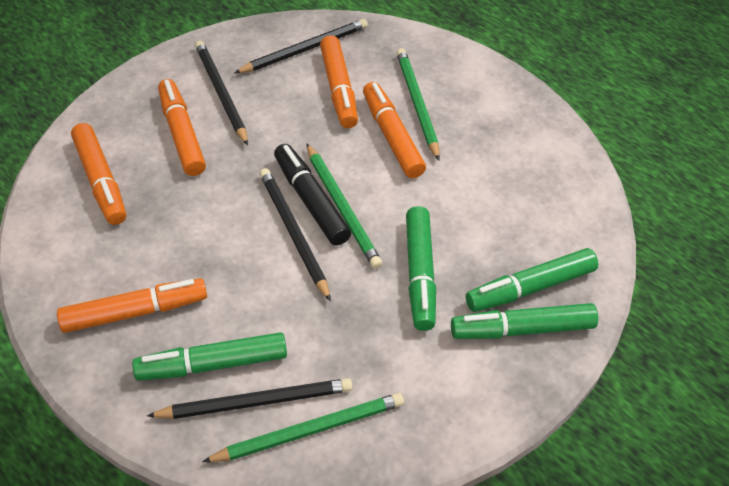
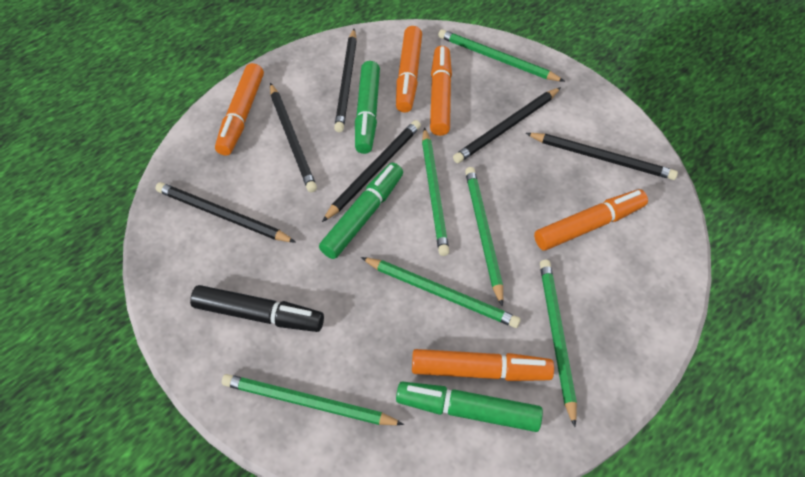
black pencil: [147,378,353,419] [195,40,248,146] [234,19,368,73] [260,168,331,302] = 4 -> [155,182,296,243] [270,83,317,192] [322,120,421,222] [334,29,357,132] [453,87,561,163] [526,133,678,180] = 6
green marker: [132,332,287,381] [406,206,436,331] [451,303,598,339] [466,248,598,312] = 4 -> [319,163,403,259] [355,61,380,154] [396,381,543,432] = 3
green pencil: [202,393,404,462] [306,143,383,269] [397,48,440,161] = 3 -> [222,374,404,425] [361,257,521,328] [422,127,449,256] [438,29,565,82] [465,167,503,307] [540,260,577,427] = 6

